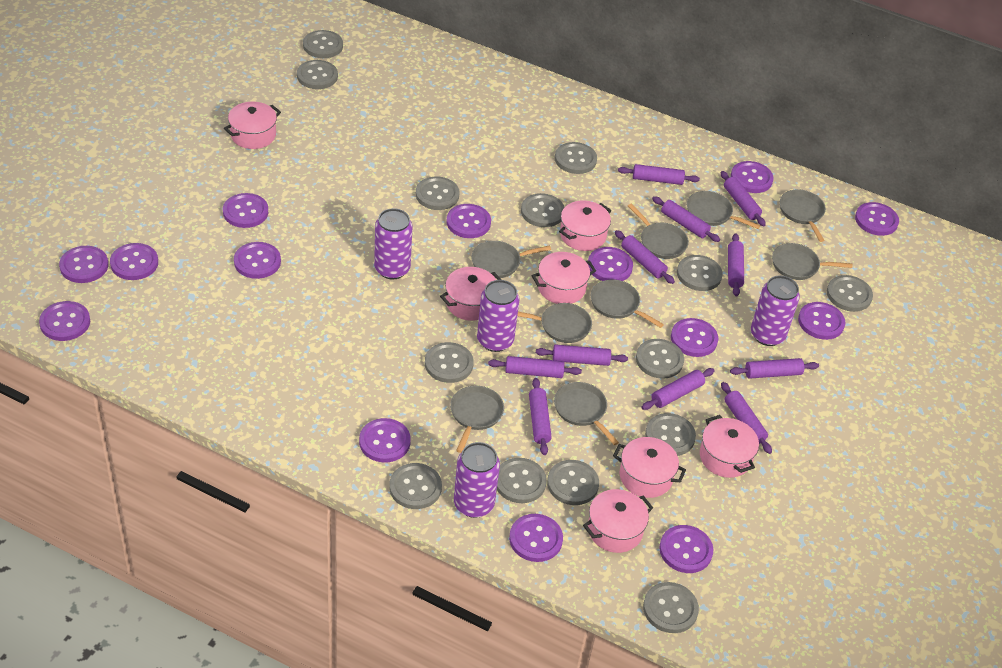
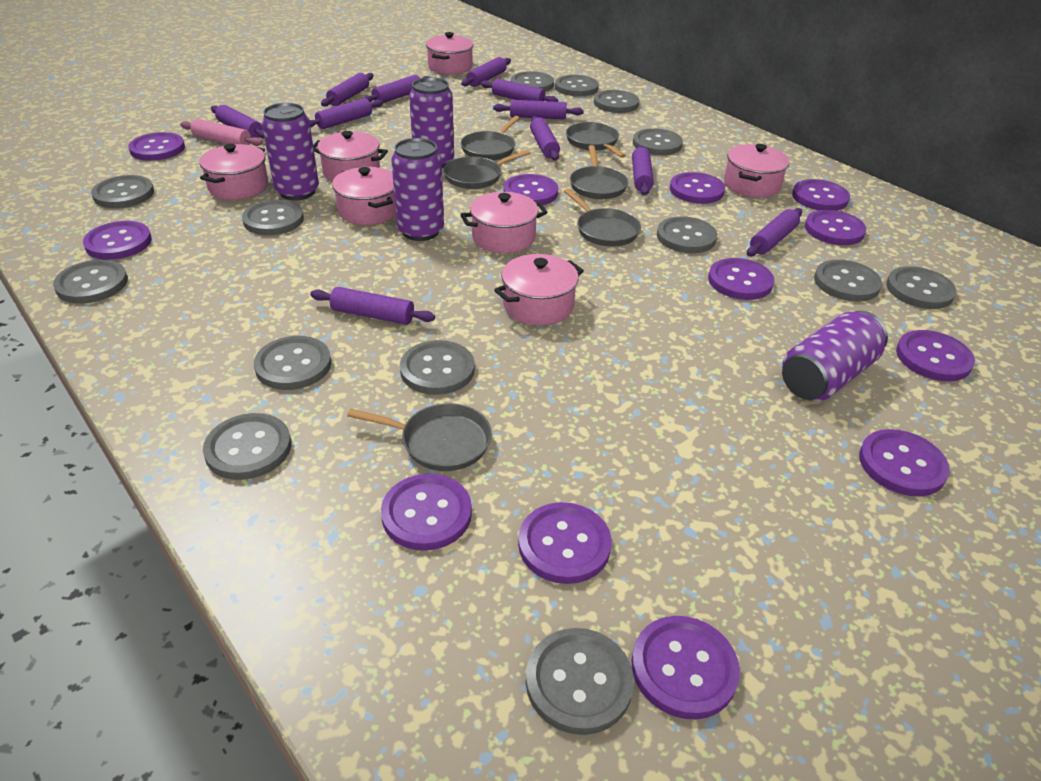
grey pan: [450,386,504,453] [472,241,551,278] [517,303,592,343] [554,382,619,445] [591,280,664,328] [628,203,689,259] [687,191,760,229] [772,243,853,280] [780,189,826,242] = 9 -> [347,403,492,471] [443,150,530,189] [461,116,519,161] [564,188,641,247] [566,122,626,158] [570,145,628,199] = 6
pink rolling pin: none = 0 -> [180,119,263,146] = 1
purple button: [39,301,90,341] [59,246,108,283] [110,243,158,280] [223,193,268,228] [234,242,281,279] [359,418,411,462] [446,204,491,238] [509,514,563,562] [588,247,633,281] [659,525,713,573] [671,318,718,357] [731,161,773,193] [798,302,845,340] [855,202,899,236] = 14 -> [83,221,152,260] [128,132,185,161] [381,474,472,551] [503,174,558,205] [518,502,612,584] [631,616,740,720] [670,172,725,204] [708,258,774,300] [792,179,850,210] [805,210,866,245] [859,429,950,497] [896,330,975,381] = 12

